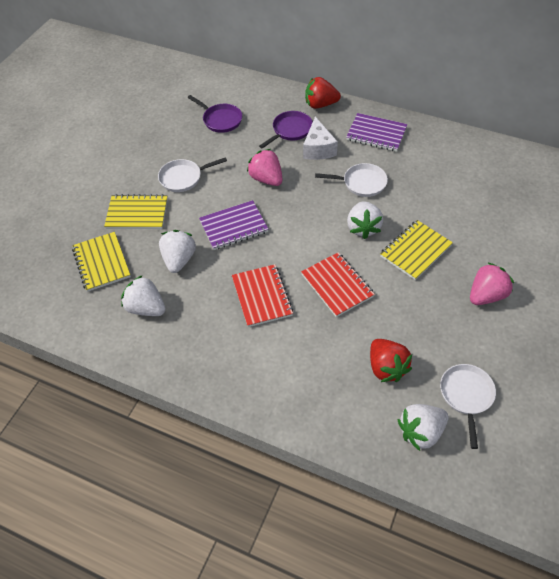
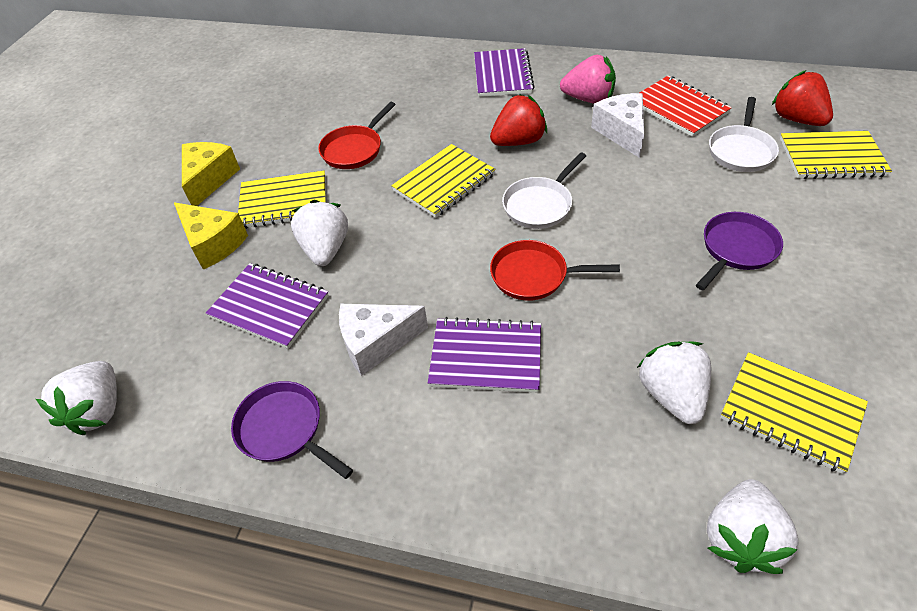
pink strawberry: [247,149,283,186] [470,262,514,305] = 2 -> [560,55,616,104] = 1
purple notebook: [199,200,269,250] [346,113,407,152] = 2 -> [206,263,329,349] [428,317,541,393] [474,48,535,97] = 3
red notebook: [232,264,293,327] [301,252,375,317] = 2 -> [640,76,732,137] = 1
red pan: none = 0 -> [318,102,396,169] [490,240,620,301] = 2
white cheese: [303,117,338,160] = 1 -> [339,304,428,376] [591,93,644,158] = 2
white pan: [158,157,227,192] [315,163,388,197] [440,364,496,449] = 3 -> [502,152,586,229] [709,97,779,172] = 2
yellow cheese: none = 0 -> [174,202,248,270] [182,142,240,206] = 2
yellow notebook: [72,232,131,292] [104,194,168,229] [380,220,453,280] = 3 -> [238,171,326,229] [391,144,496,218] [720,352,868,474] [780,131,892,179] = 4

